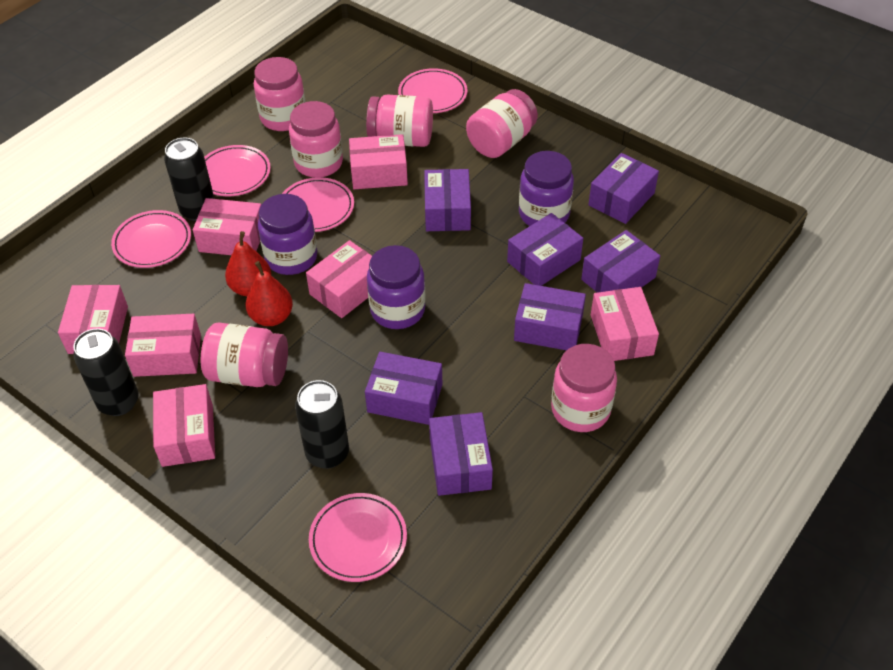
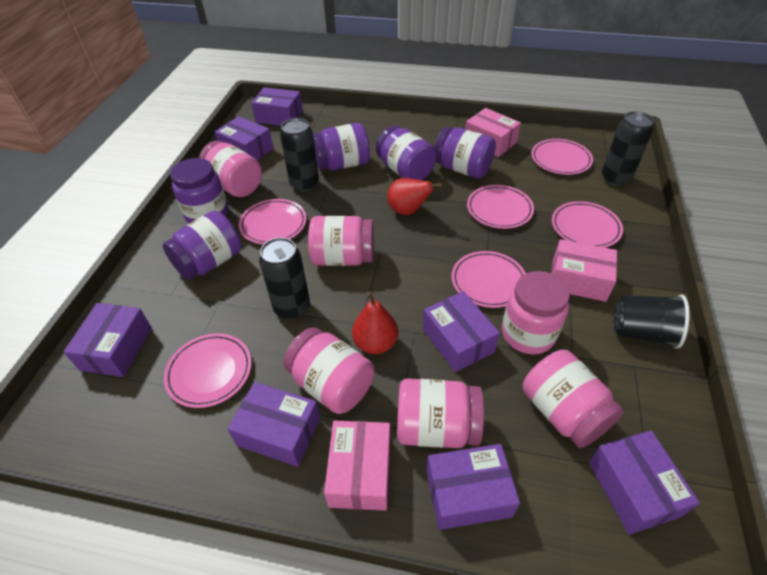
black cup: none = 0 -> [614,295,689,349] = 1
pink box: [58,285,128,354] [125,314,201,377] [153,384,215,467] [193,198,261,255] [306,240,372,318] [349,134,408,189] [591,287,659,361] = 7 -> [324,420,390,511] [465,108,521,157] [551,239,617,302] = 3
pink plate: [111,210,191,268] [204,145,271,196] [282,177,354,232] [309,493,407,582] [398,68,468,113] = 5 -> [164,333,252,408] [239,199,306,244] [451,251,526,308] [467,185,534,229] [531,139,593,175] [552,201,623,248] = 6
purple jar: [258,194,317,275] [367,245,426,329] [519,151,574,226] = 3 -> [163,211,242,280] [170,158,228,223] [313,123,370,170] [376,125,436,180] [434,127,496,179] = 5

